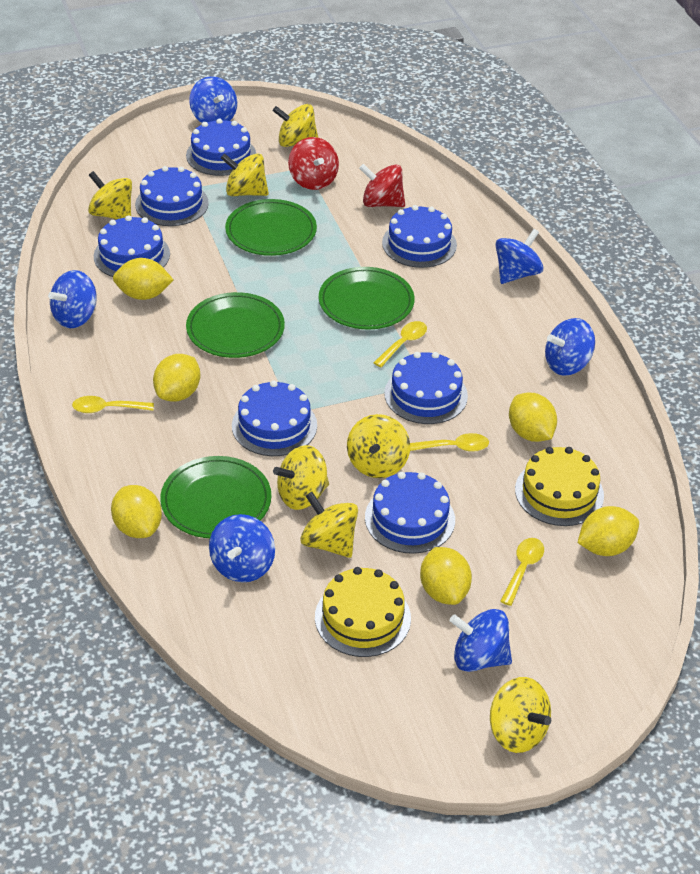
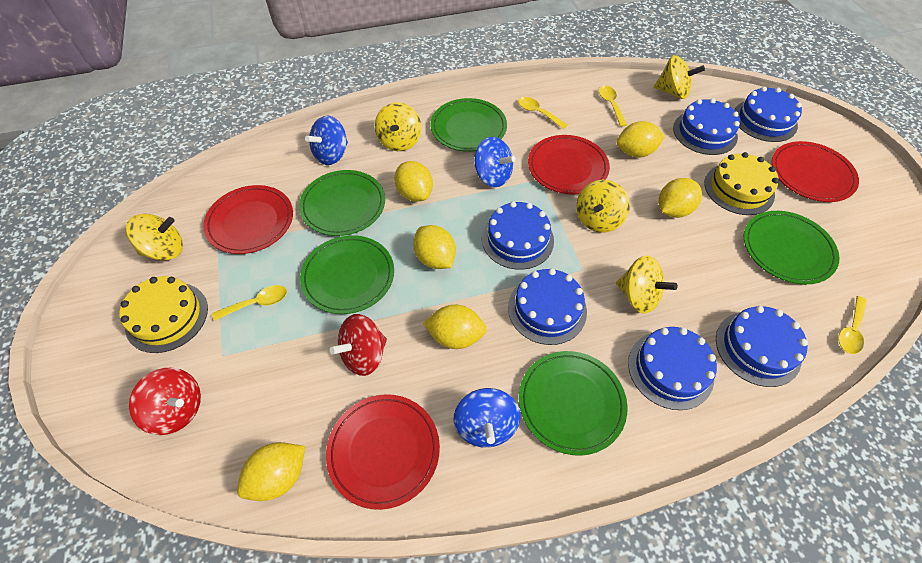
blue cake: [94,215,170,277] [135,166,209,226] [186,118,256,176] [232,380,317,456] [365,472,455,554] [382,205,457,268] [384,352,468,424] = 7 -> [482,201,554,270] [508,268,587,345] [628,327,717,410] [673,98,740,155] [716,306,808,387] [735,87,802,142] = 6
blue spinning top: [48,270,96,328] [189,76,237,123] [209,514,275,582] [450,609,512,672] [495,229,543,284] [545,318,595,376] = 6 -> [305,115,348,165] [453,388,521,448] [475,137,516,187] = 3
green plate: [160,456,271,538] [186,292,285,358] [225,199,317,256] [319,267,415,330] = 4 -> [299,170,385,236] [300,235,394,314] [430,98,507,152] [519,351,627,456] [744,211,839,284] = 5
red plate: none = 0 -> [203,185,293,254] [326,394,440,510] [528,135,610,194] [771,141,859,202] = 4
yellow spinning top: [88,171,132,219] [221,153,269,196] [273,104,318,147] [273,445,329,510] [300,492,358,558] [347,414,410,478] [490,677,551,753] = 7 -> [126,214,183,261] [375,102,421,151] [576,180,630,233] [616,256,678,313] [654,55,705,99] = 5

